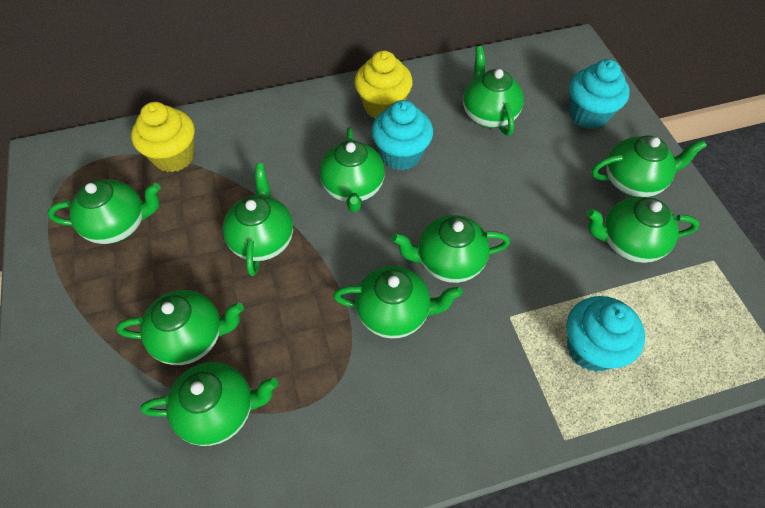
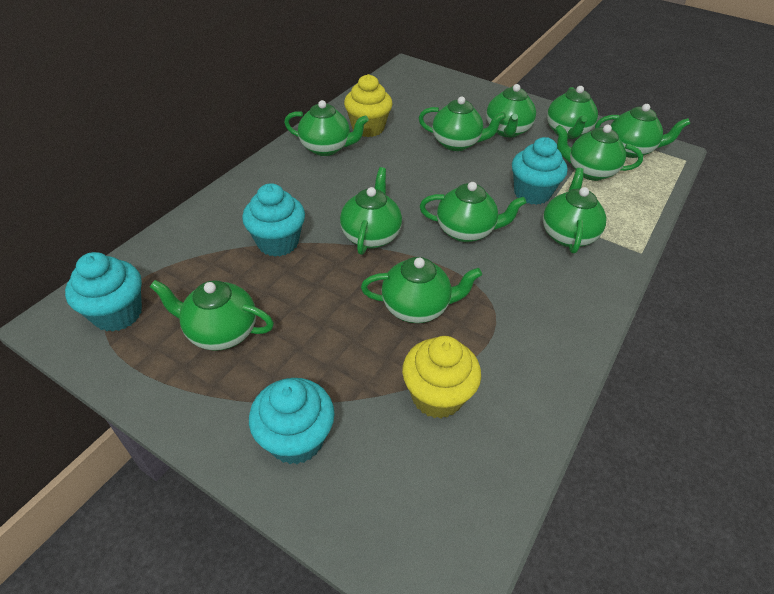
green teapot: [47,179,160,244] [116,290,244,365] [140,362,278,446] [223,164,293,276] [320,127,385,212] [333,266,463,339] [392,215,510,283] [463,46,524,135] [587,197,699,263] [591,136,707,197] = 10 -> [150,280,274,351] [284,100,369,156] [340,167,402,255] [361,257,482,323] [419,96,506,151] [420,182,526,242] [486,84,536,137] [543,168,606,254] [547,86,598,139] [555,125,643,181] [595,104,690,158] = 11
turquoise cupcake: [372,100,433,171] [566,296,645,372] [569,59,630,129] = 3 -> [65,252,142,332] [242,183,305,257] [249,378,335,464] [512,137,567,205] = 4

